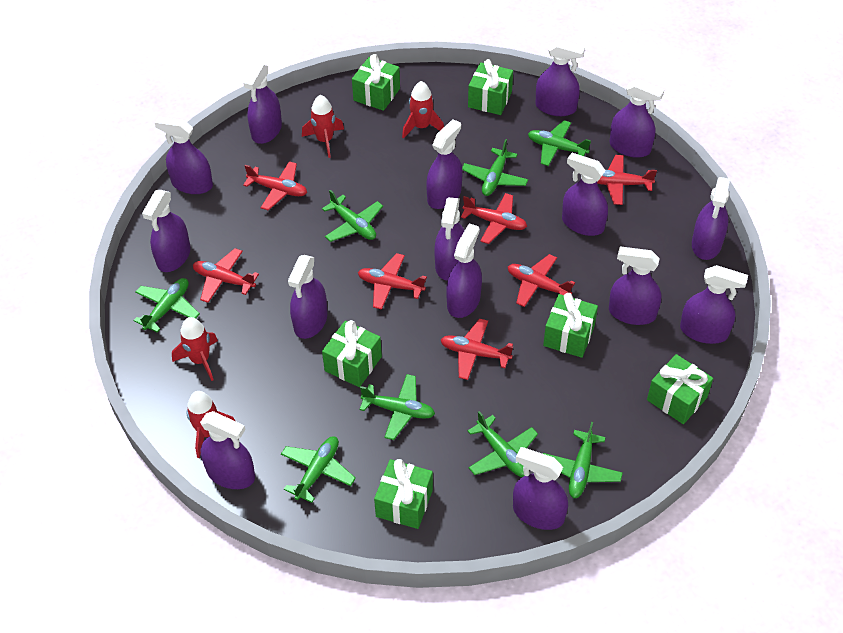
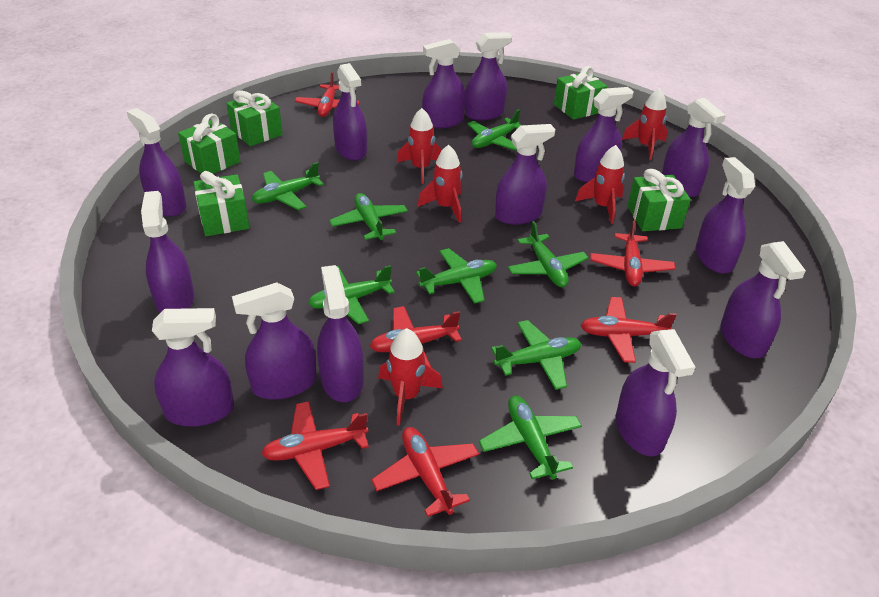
green gift: [322,320,382,387] [352,54,400,111] [374,459,433,529] [468,59,513,115] [543,293,598,358] [647,354,713,424] = 6 -> [178,114,241,174] [193,171,250,236] [226,90,283,146] [554,66,607,120] [627,169,691,231] = 5
purple spray bottle: [142,190,191,272] [155,116,213,194] [200,411,255,489] [244,63,282,144] [288,255,327,339] [426,119,462,209] [434,197,464,280] [447,223,482,318] [513,447,568,530] [536,39,585,116] [562,153,608,236] [609,247,661,325] [610,79,664,158] [680,265,748,344] [692,177,730,260] = 15 -> [126,108,186,217] [141,191,194,313] [152,308,234,427] [232,282,317,400] [317,265,364,402] [333,63,367,161] [422,39,466,129] [465,32,512,120] [495,124,555,225] [574,87,634,182] [616,329,695,456] [662,98,726,197] [695,157,755,274] [720,241,806,358] = 14
red plane: [193,248,259,303] [243,161,307,210] [358,253,427,310] [441,318,513,380] [461,193,527,244] [508,254,575,307] [597,155,657,205] = 7 -> [261,401,369,490] [295,72,360,117] [370,306,462,367] [371,427,479,517] [580,297,677,363] [590,219,675,286] = 6
red rocket: [172,317,218,381] [186,391,235,458] [302,95,344,158] [402,81,444,139] = 4 -> [378,328,443,426] [397,108,442,184] [417,145,462,223] [575,145,625,224] [622,88,667,160] = 5

